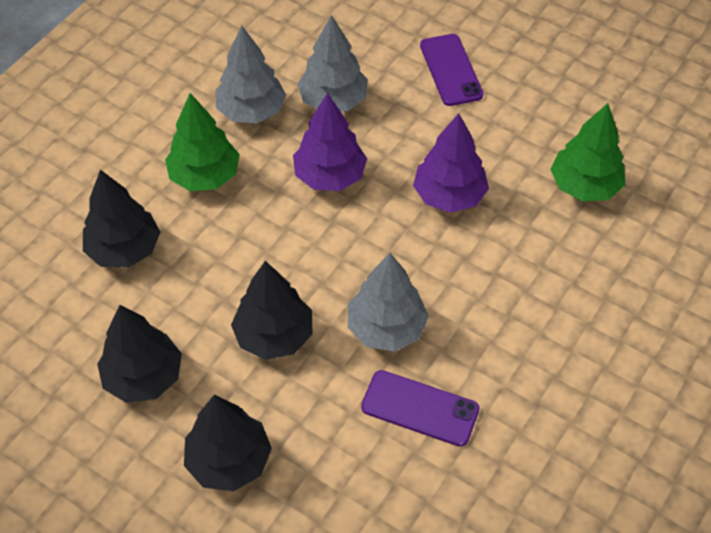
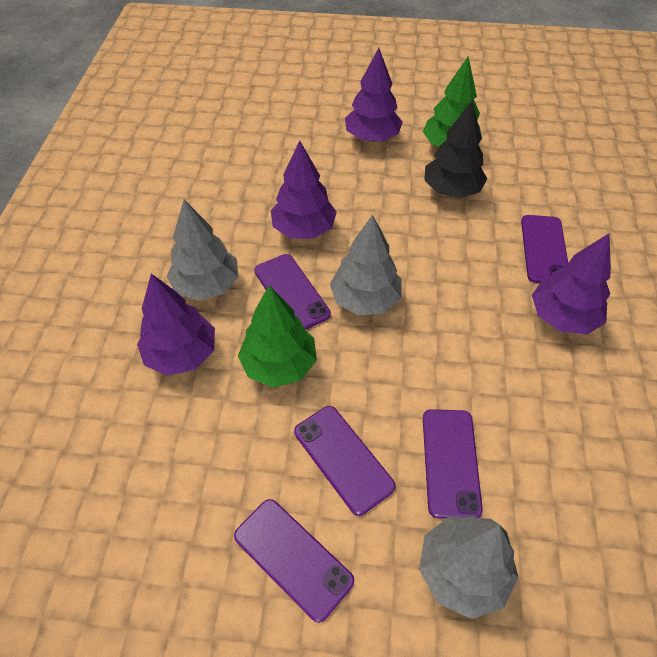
black tree: [83,170,160,268] [97,305,182,403] [184,395,272,491] [231,261,313,360] = 4 -> [424,101,487,198] = 1
purple phone: [361,370,479,447] [420,34,484,106] = 2 -> [234,499,354,623] [255,254,331,330] [294,406,396,516] [423,409,483,519] [521,215,568,283] = 5
purple tree: [293,93,367,191] [413,113,489,213] = 2 -> [137,274,215,376] [271,141,337,239] [345,48,403,142] [532,234,611,335] = 4

